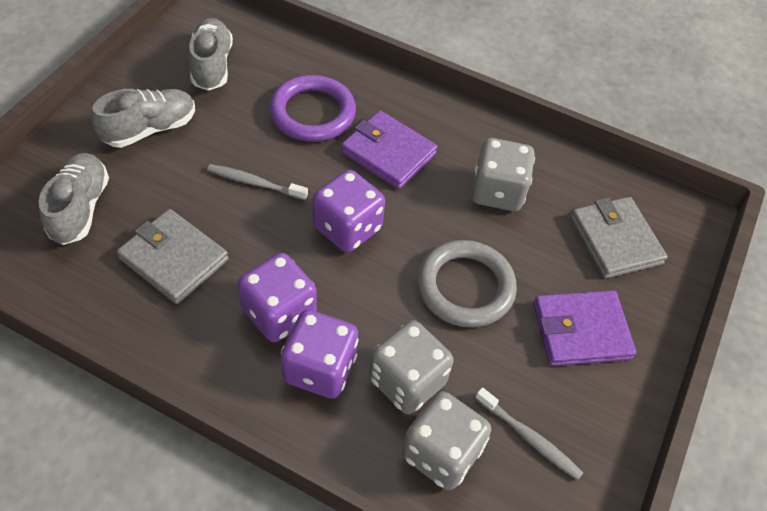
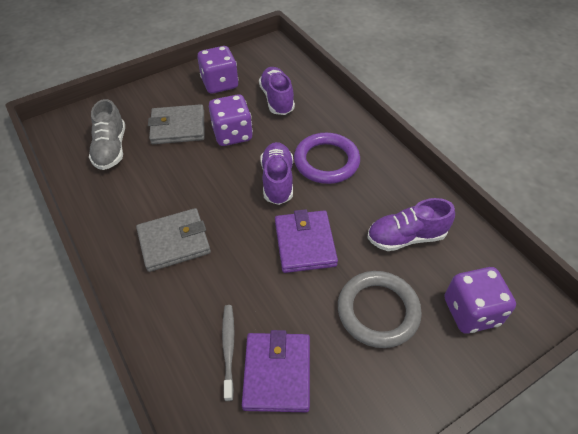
grey dice: [369,320,454,414] [402,391,491,490] [471,138,535,211] = 3 -> none = 0
grey shoe: [39,153,109,245] [91,89,195,148] [188,18,233,91] = 3 -> [89,99,125,170] = 1
grey toothbrush: [207,164,308,200] [475,387,583,480] = 2 -> [222,305,234,401] = 1
purple shoe: none = 0 -> [259,67,295,115] [260,142,293,205] [367,198,455,251] = 3

